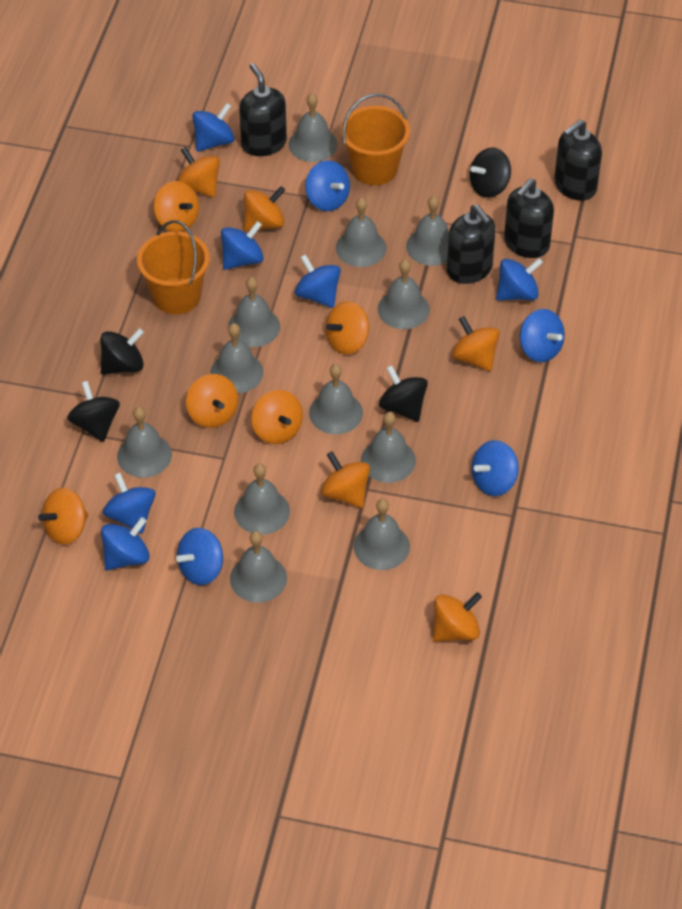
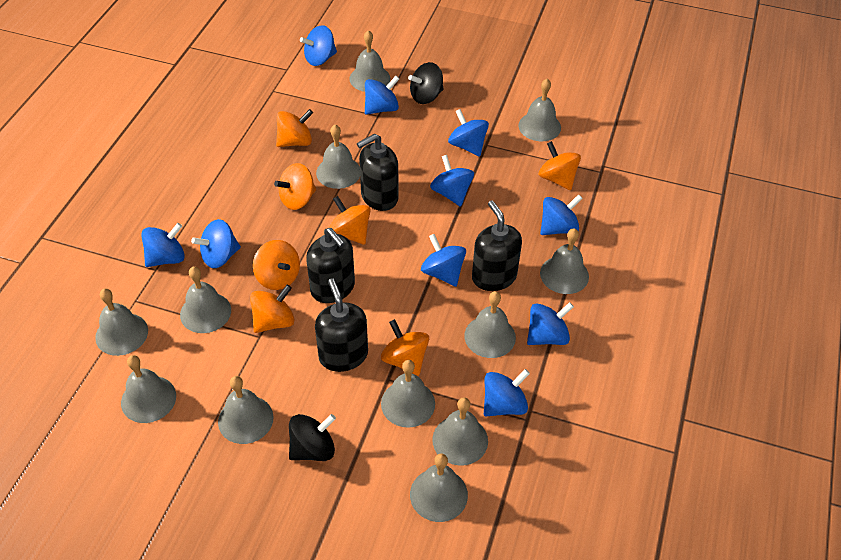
black spinning top: [67,381,120,442] [100,328,144,375] [379,365,428,422] [470,147,511,198] = 4 -> [289,414,336,461] [408,62,444,104] = 2
orange bucket: [137,220,210,314] [341,93,410,185] = 2 -> none = 0
orange spinning top: [38,488,88,545] [154,181,199,232] [177,147,220,198] [186,374,238,428] [244,186,285,231] [252,390,303,444] [321,452,370,508] [326,301,369,355] [433,592,482,642] [452,316,500,371] = 10 -> [250,284,294,333] [253,240,300,290] [274,163,316,210] [276,109,313,147] [329,196,371,245] [381,319,429,376] [539,141,581,190] = 7

